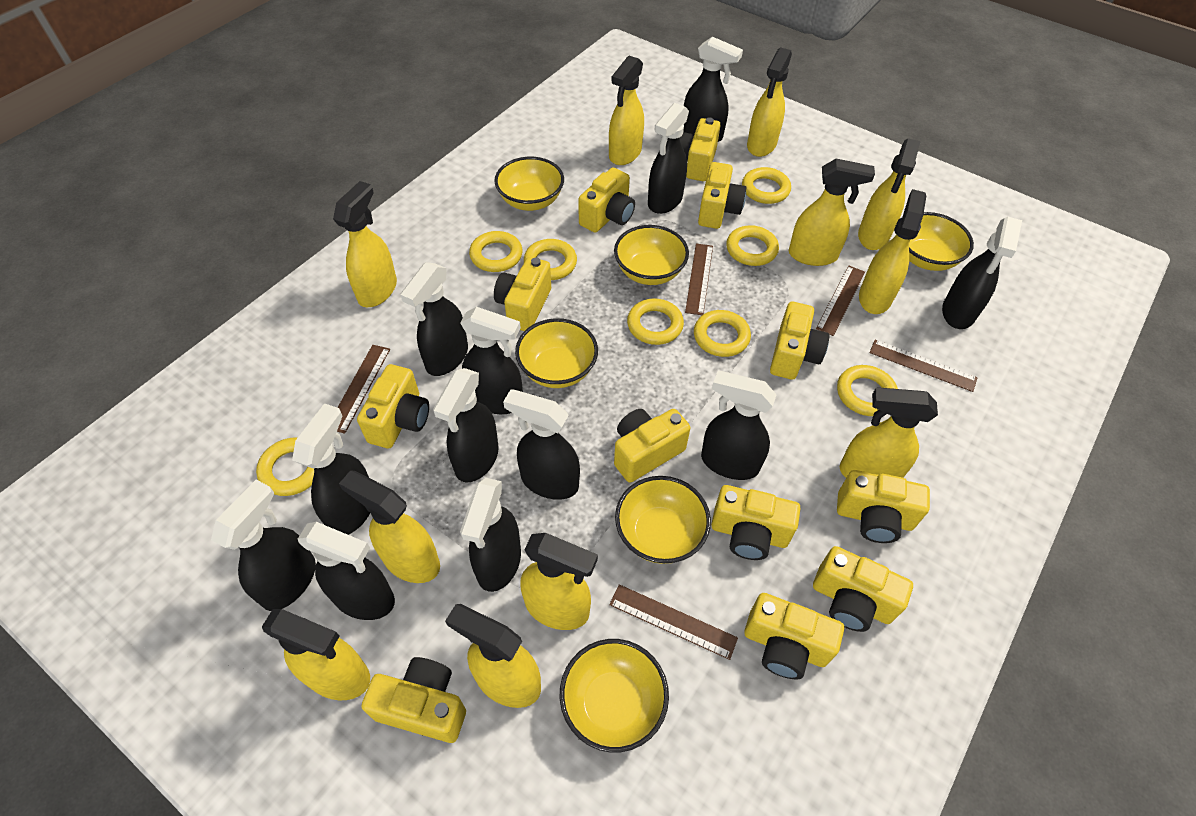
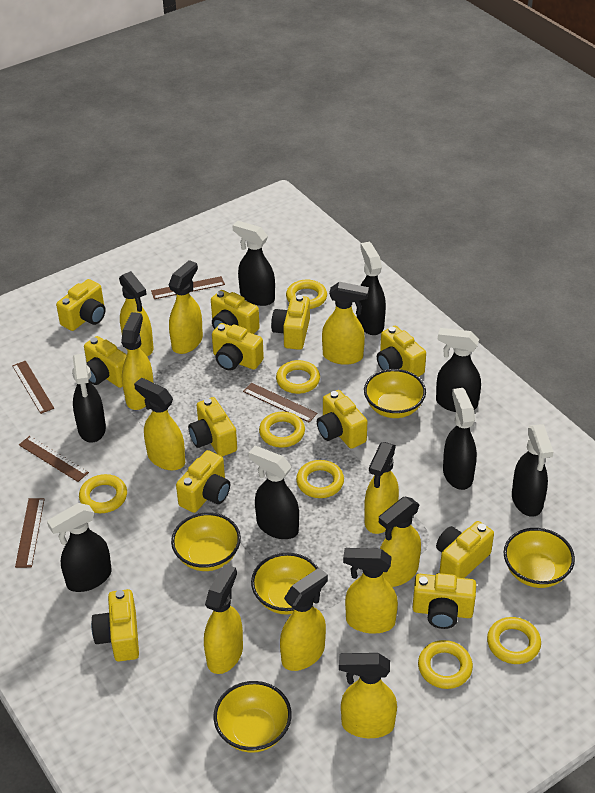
black spray bottle: [211,480,316,611] [292,403,370,535] [298,522,395,620] [400,262,468,376] [433,368,499,483] [460,307,523,414] [460,478,521,592] [503,389,580,500] [648,103,689,214] [683,37,743,142] [701,371,777,480] [942,217,1022,329] = 12 -> [47,503,112,592] [72,353,106,443] [232,221,275,306] [249,446,299,539] [357,242,386,335] [436,328,481,412] [443,388,477,490] [512,425,554,517] = 8
yellow bowl: [494,157,564,211] [515,318,598,388] [560,639,669,752] [614,225,689,285] [615,476,711,564] [909,212,974,271] = 6 -> [171,512,241,571] [214,681,292,753] [251,553,322,615] [364,369,426,418] [504,528,575,588] = 5
yellow ring: [256,437,314,496] [469,231,522,272] [524,239,577,280] [627,299,684,345] [694,310,751,357] [726,225,779,266] [742,167,791,204] [837,365,898,416] = 8 -> [79,474,127,513] [259,412,305,448] [276,360,320,394] [286,279,327,309] [296,460,344,498] [418,640,473,689] [487,617,541,664] = 7

